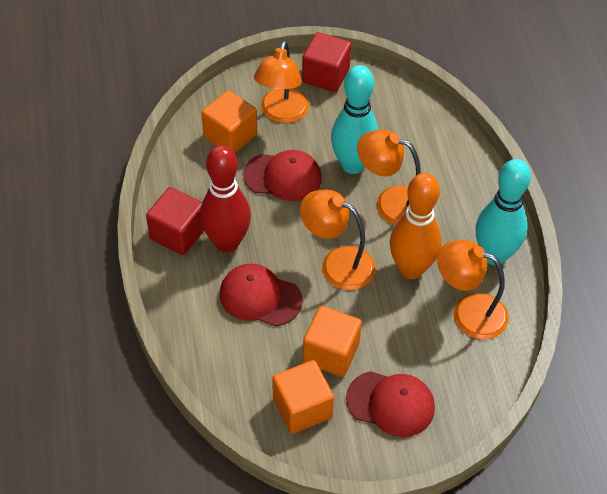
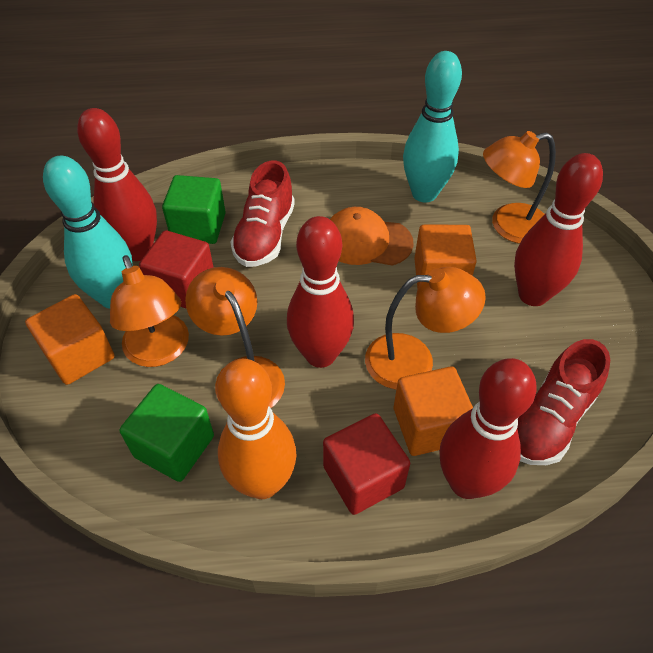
green cube: none = 0 -> [120,384,214,482] [162,175,226,244] = 2
orange cap: none = 0 -> [330,207,413,266] = 1
red bowling pin: [200,145,251,252] = 1 -> [77,108,157,261] [287,216,354,368] [440,358,537,499] [514,153,603,306] = 4
red cap: [220,264,302,327] [243,150,322,201] [346,371,435,437] = 3 -> none = 0
red shoe: none = 0 -> [230,160,295,267] [517,339,610,465] = 2

